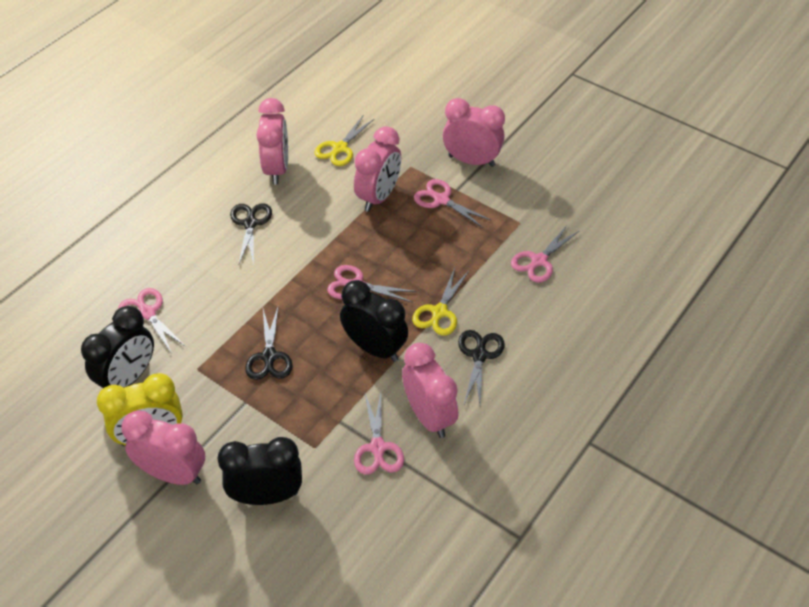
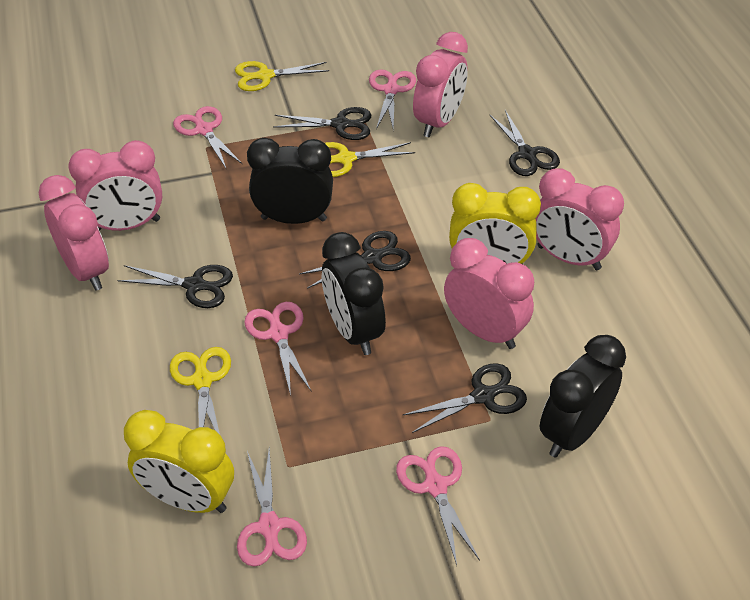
black scissors: [230,203,272,265] [245,307,293,380] [458,330,505,406] = 3 -> [117,265,233,308] [273,107,372,140] [299,231,411,289] [402,363,527,433] [490,110,560,176] = 5
yellow clock: [97,373,183,446] = 1 -> [124,410,234,513] [449,183,541,265] = 2
yellow scissors: [315,116,374,166] [412,268,469,336] = 2 -> [170,347,231,435] [235,61,329,91] [325,142,415,177] = 3

